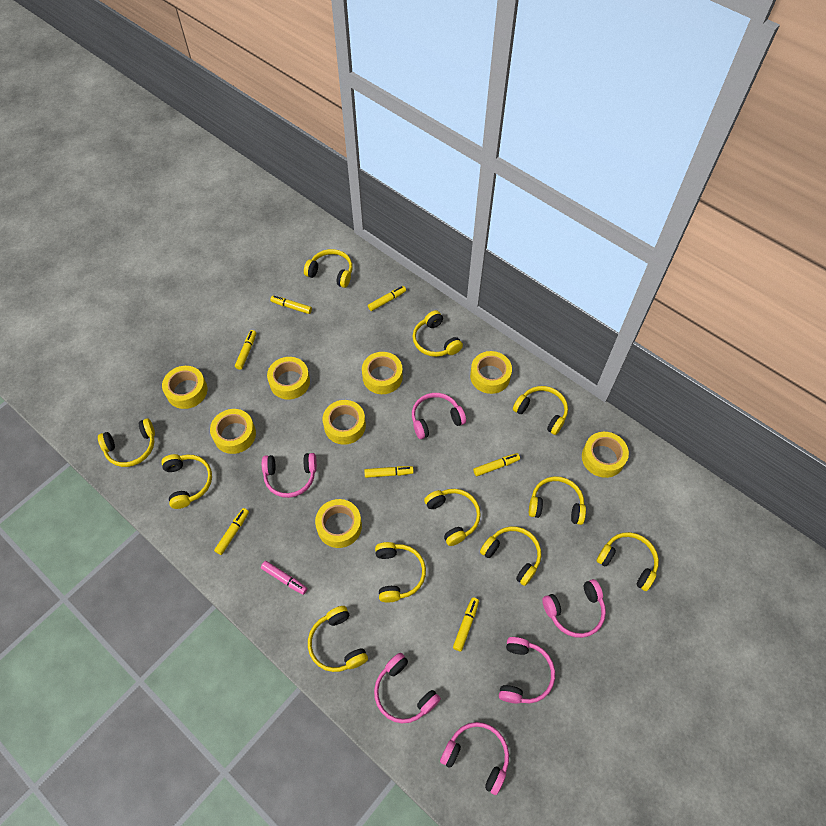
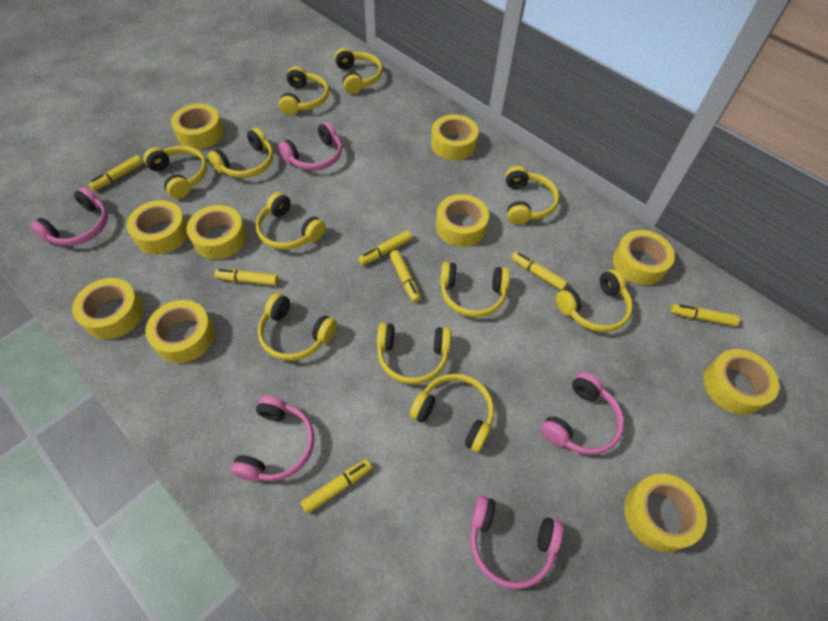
pink headphones: [262,453,317,498] [374,653,441,723] [412,393,466,439] [440,722,509,795] [499,637,555,704] [542,579,606,638] = 6 -> [30,187,108,246] [231,396,314,482] [279,122,342,171] [470,496,563,589] [541,372,624,455] = 5
pink marker: [261,561,307,595] = 1 -> none = 0
yellow tape: [162,366,208,409] [210,409,256,454] [267,357,310,400] [315,499,362,548] [323,400,366,445] [362,352,403,394] [470,351,512,394] [582,432,629,478] = 8 -> [72,278,144,339] [127,200,188,254] [145,300,215,363] [171,104,224,149] [187,205,246,259] [431,115,478,160] [436,194,489,247] [613,230,675,285] [624,474,707,552] [703,349,779,415] = 10

